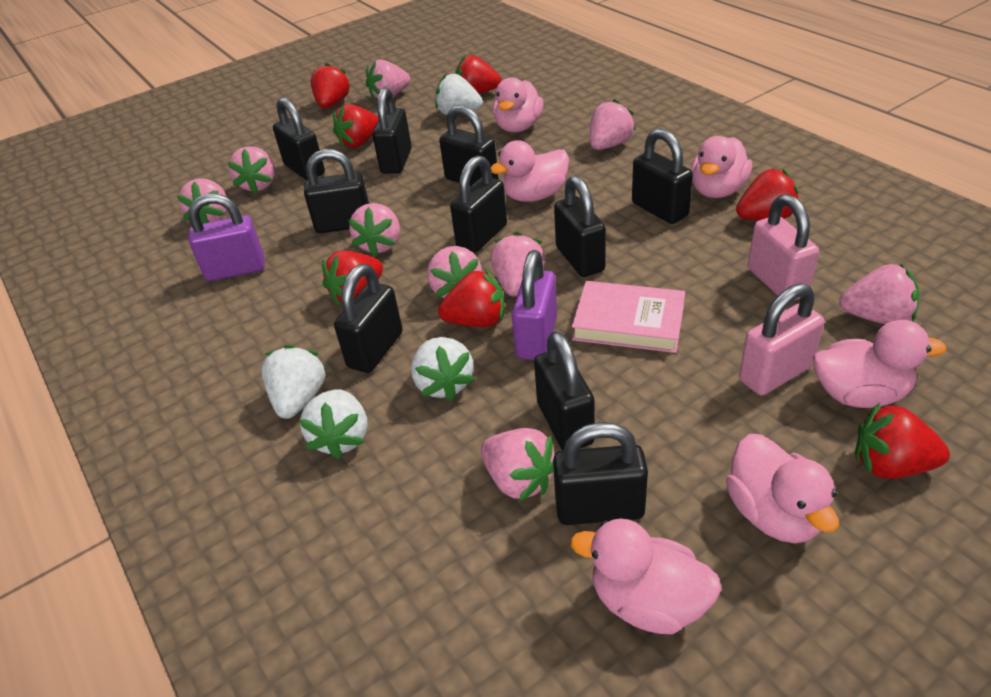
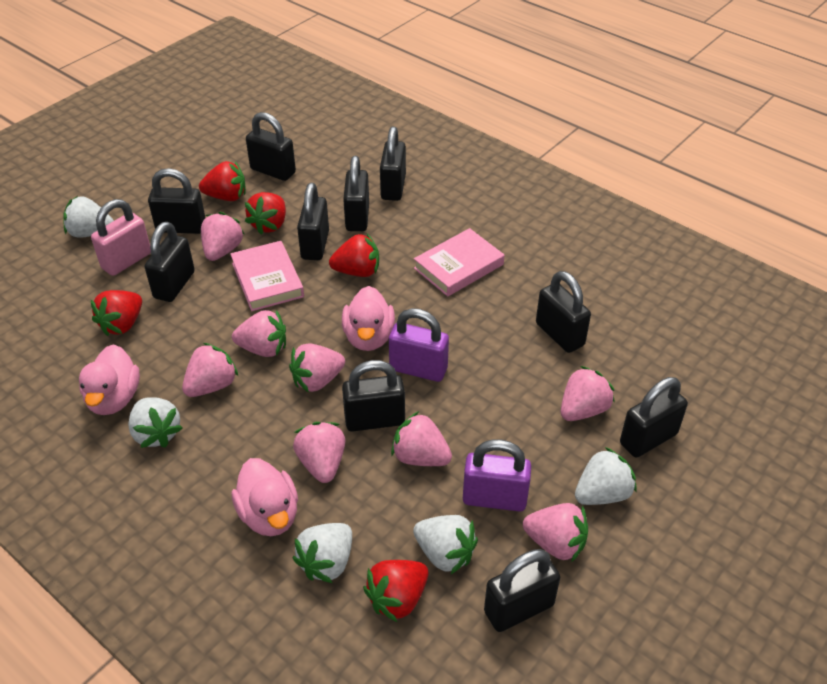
pink book: [572,281,685,353] = 1 -> [230,241,304,311] [414,228,504,297] = 2
pink duck: [491,140,569,202] [493,77,543,132] [570,518,721,634] [691,136,752,198] [726,434,839,543] [813,320,946,408] = 6 -> [79,344,140,415] [232,458,298,536] [342,286,395,351] = 3
pink padlock: [739,283,824,395] [748,194,819,301] = 2 -> [91,199,151,276] = 1
pink strawberry: [177,179,227,224] [228,146,275,194] [348,203,400,256] [366,59,410,100] [427,246,482,298] [481,428,555,502] [491,232,545,297] [590,99,636,150] [839,264,920,324] = 9 -> [182,343,239,397] [201,212,244,261] [232,310,286,357] [289,343,345,393] [293,422,345,483] [391,411,452,466] [523,503,588,563] [561,366,615,421] = 8
red strawberry: [311,63,350,108] [322,251,383,305] [333,104,379,148] [438,269,505,327] [455,55,501,94] [736,169,799,220] [855,403,950,479] = 7 -> [91,290,142,336] [199,161,246,201] [245,192,286,235] [329,234,379,277] [363,560,428,622] = 5
white strawberry: [262,345,326,419] [299,389,367,459] [411,337,475,401] [435,74,483,115] = 4 -> [63,196,114,238] [128,397,183,448] [293,523,352,583] [413,515,478,574] [575,447,637,505] = 5

